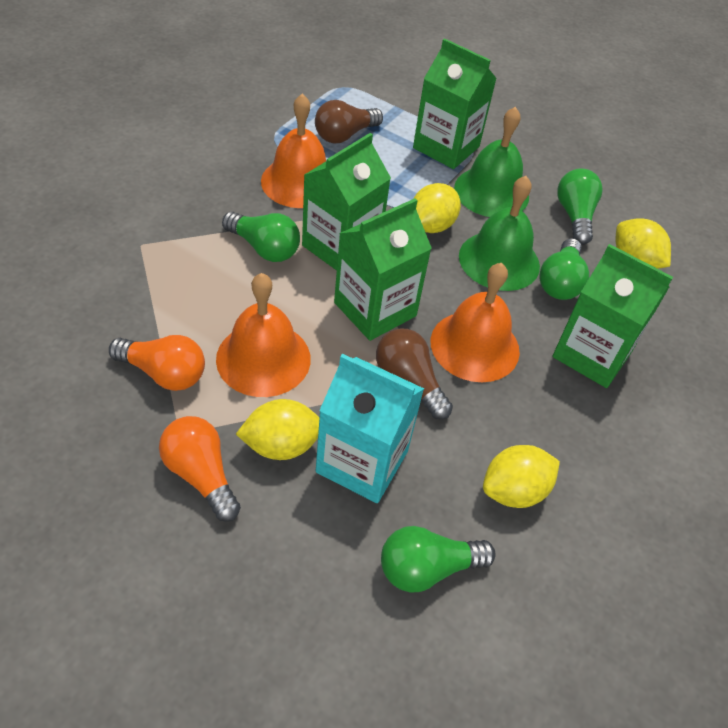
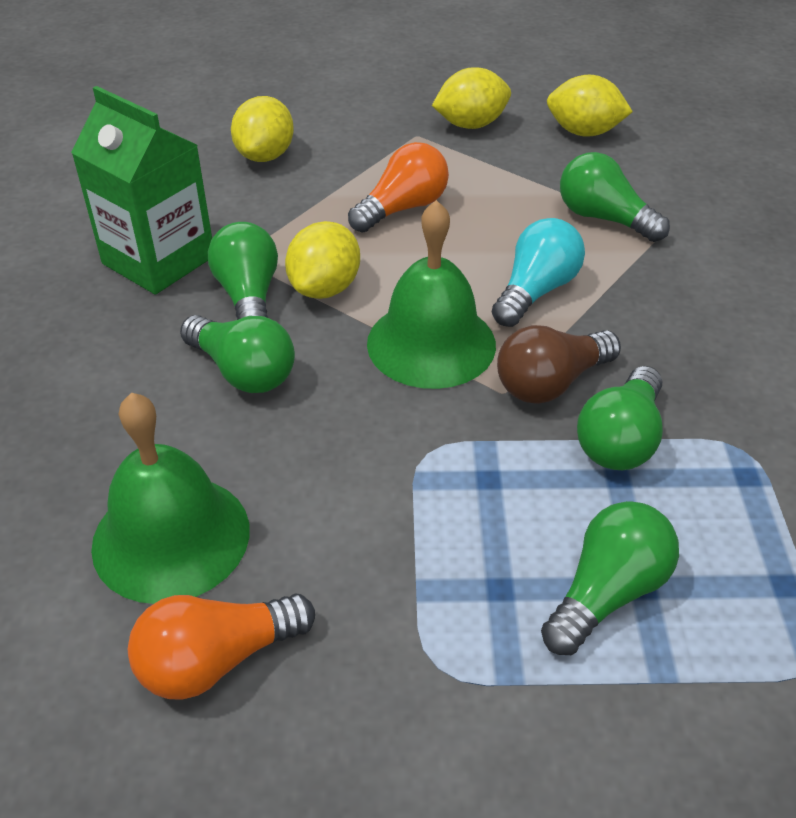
brown light bulb: [315,100,383,143] [376,329,453,420] = 2 -> [497,325,621,404] = 1
green carton: [302,133,391,271] [334,198,432,341] [413,38,497,169] [552,244,673,388] = 4 -> [71,86,212,295] = 1
green light bulb: [222,212,300,262] [381,526,496,593] [539,238,589,300] [557,169,603,245] = 4 -> [180,315,295,393] [208,222,278,320] [541,501,679,655] [560,152,670,242] [577,366,663,470] = 5
orange bell: [216,273,311,397] [261,94,326,208] [431,263,520,382] = 3 -> none = 0
turquoise carton: [316,354,424,503] = 1 -> none = 0
turquoise light bulb: none = 0 -> [492,218,585,327] = 1

